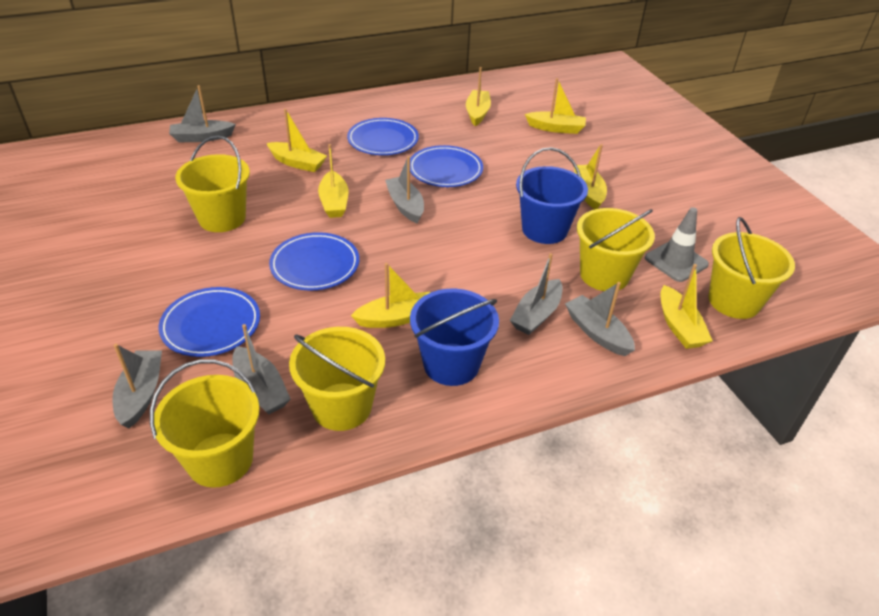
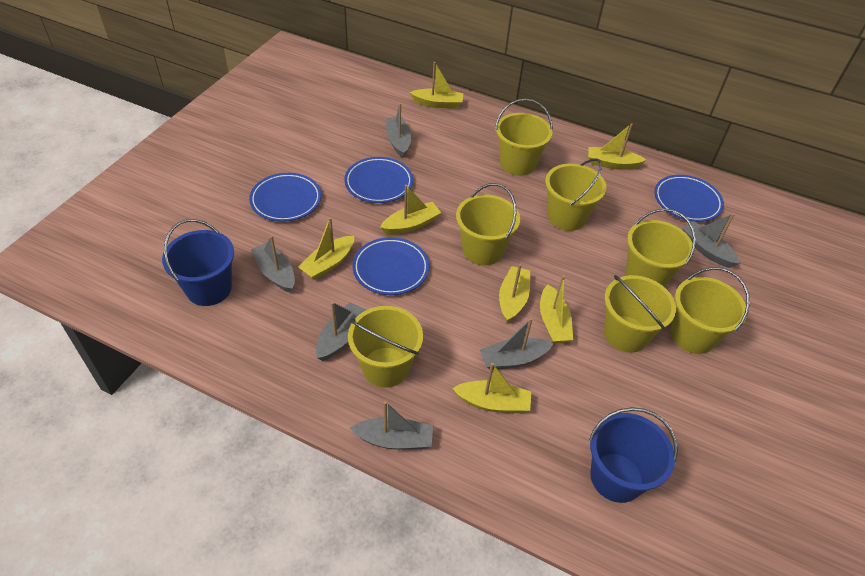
grey traffic cone: [645,207,709,282] = 1 -> none = 0
yellow bucket: [150,359,260,488] [175,135,250,232] [289,327,385,431] [577,208,655,291] [708,217,795,319] = 5 -> [348,306,423,388] [456,183,520,265] [495,99,553,176] [545,158,607,231] [604,275,676,353] [626,209,696,287] [671,267,750,354] = 7

